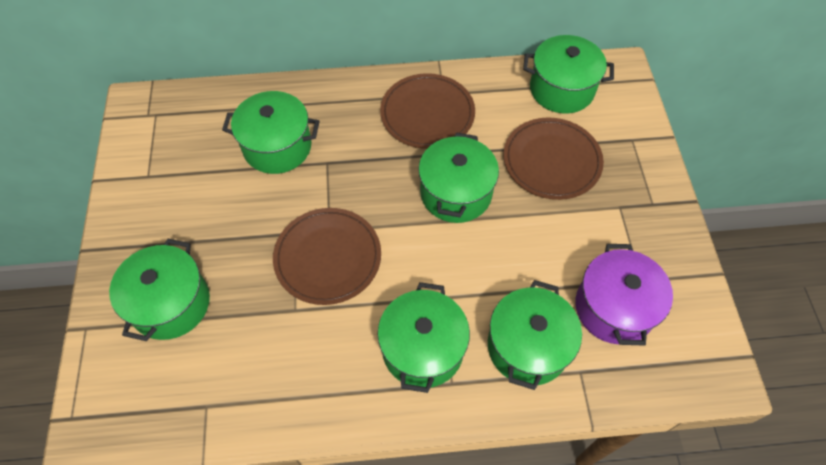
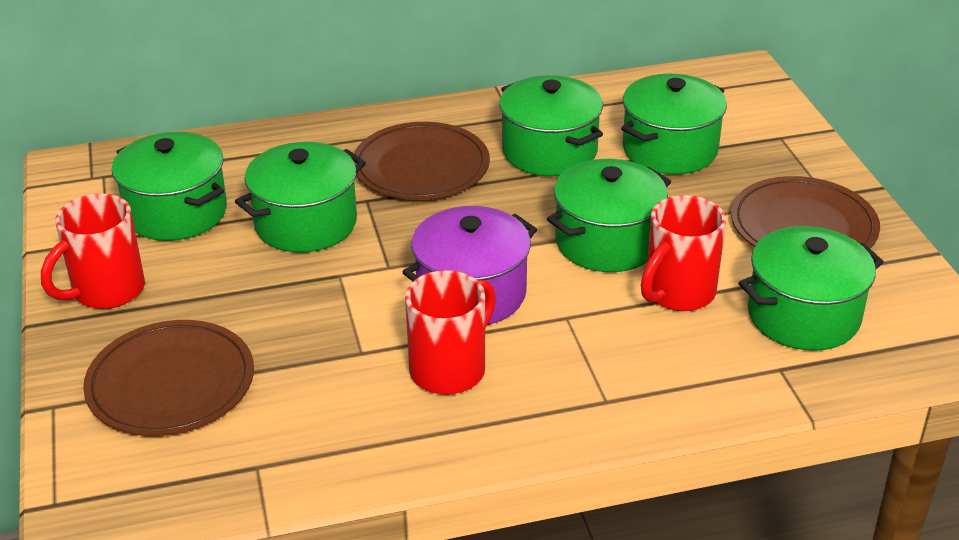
red mug: none = 0 -> [41,193,145,309] [405,270,496,395] [641,195,726,311] = 3

